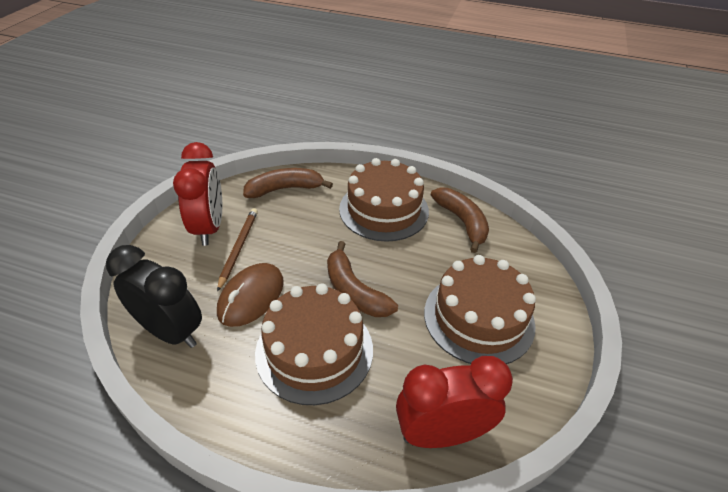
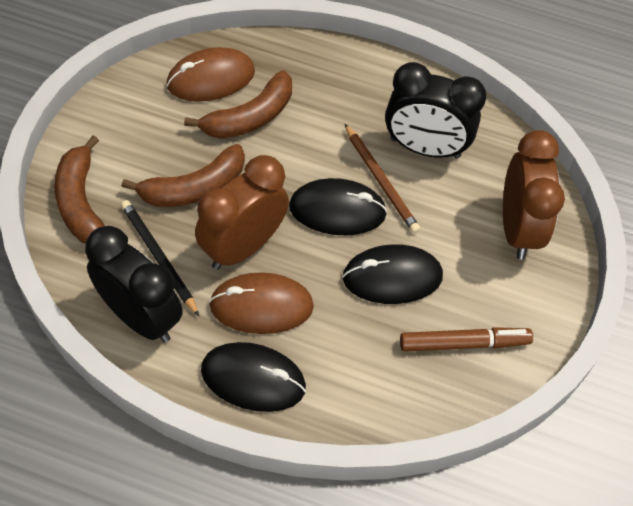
black clock: [106,245,202,348] = 1 -> [85,226,183,343] [385,62,486,159] = 2
black mouse: none = 0 -> [201,342,306,412] [289,178,387,235] [343,244,443,304] = 3
black pencil: none = 0 -> [121,200,199,316] = 1
brown cake: [255,284,373,405] [339,158,429,242] [424,255,536,364] = 3 -> none = 0
brown clock: none = 0 -> [195,155,289,270] [503,130,565,260] = 2
brown marker: none = 0 -> [400,327,533,352] = 1
brown mouse: [217,263,284,327] = 1 -> [166,47,255,102] [209,272,314,334] = 2
red clock: [173,142,222,246] [396,356,513,448] = 2 -> none = 0

